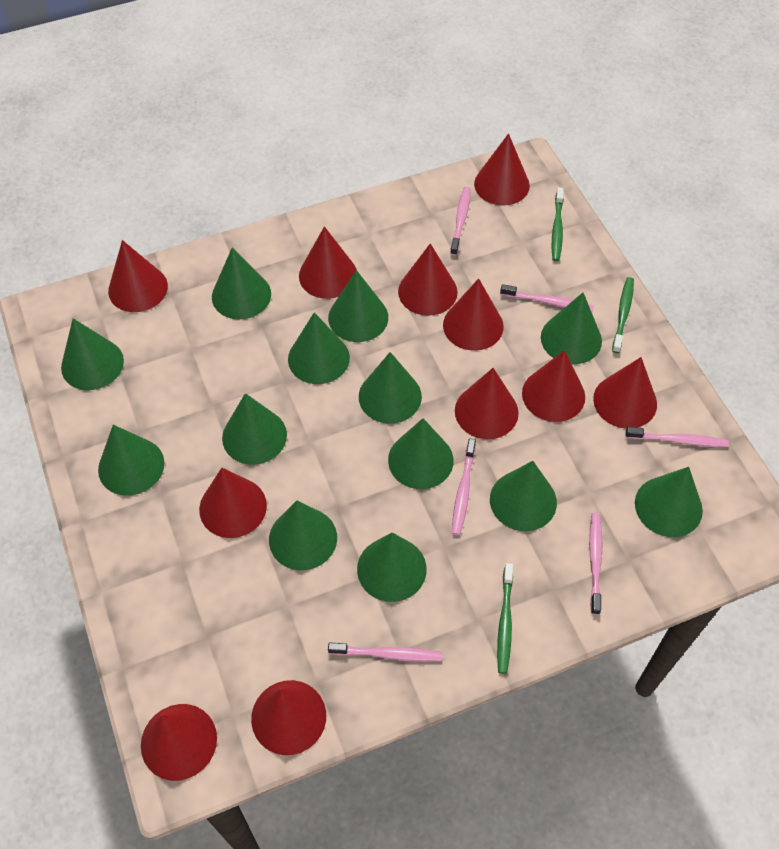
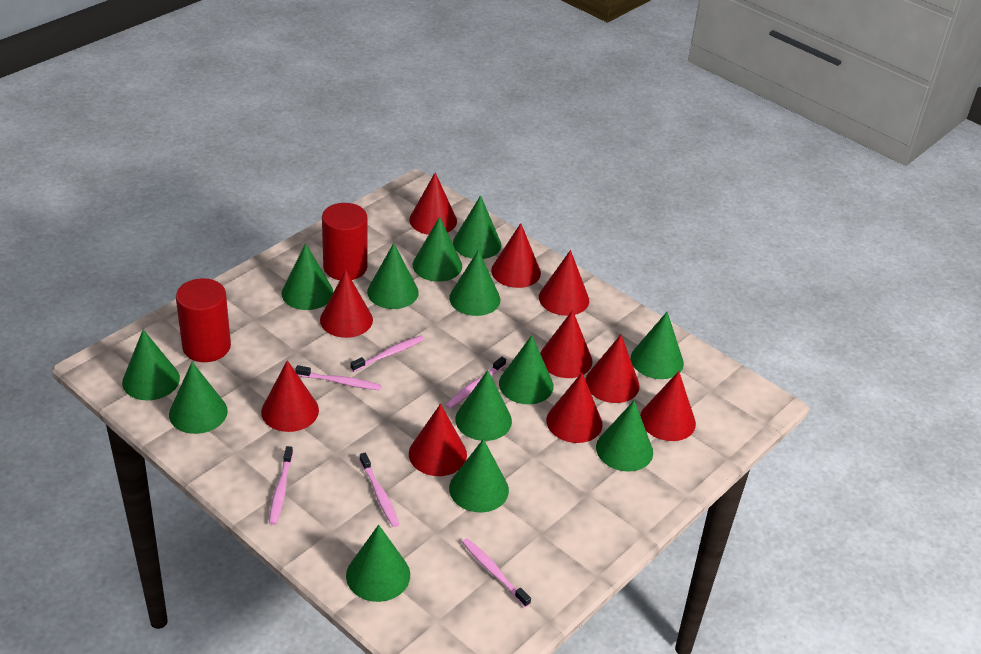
green toothbrush: [497,563,513,674] [552,187,564,261] [612,277,634,353] = 3 -> none = 0
red cone: [108,240,168,312] [141,704,217,781] [199,468,267,538] [251,680,326,755] [299,226,357,299] [398,243,458,316] [443,278,504,351] [455,368,519,439] [474,133,530,205] [522,350,585,422] [593,357,657,429] = 11 -> [261,360,319,432] [320,270,373,338] [409,172,457,235] [409,404,467,476] [491,223,541,288] [539,250,589,316] [540,310,593,378] [546,373,603,443] [585,335,640,403] [640,371,696,441] = 10
red cylinder: none = 0 -> [176,278,231,362] [322,203,368,280] = 2

